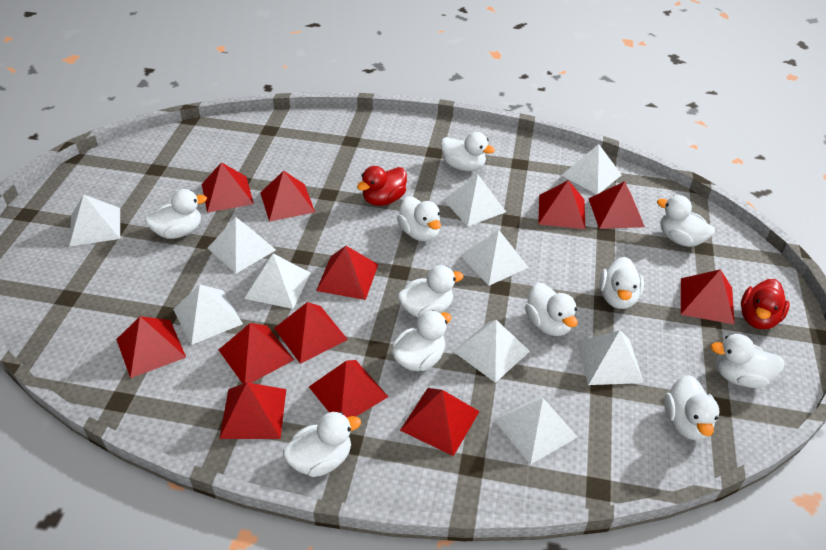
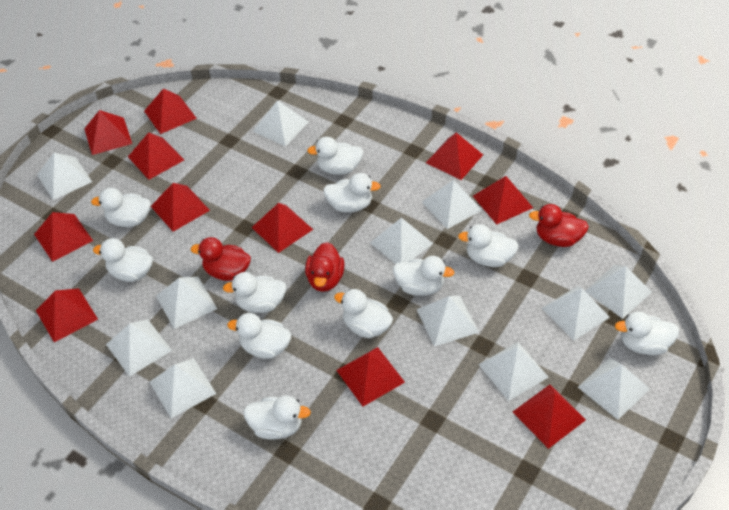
red duck: [357,166,407,206] [741,279,790,329] = 2 -> [191,237,251,281] [305,242,344,292] [529,204,589,247] = 3
red pyramid: [116,316,186,378] [202,162,254,213] [219,323,294,384] [219,382,286,439] [260,170,315,222] [274,302,348,364] [309,360,388,418] [316,246,378,300] [400,388,480,456] [538,180,585,229] [588,181,645,229] [681,269,735,325] = 12 -> [34,212,93,262] [36,288,98,342] [84,110,132,155] [128,132,184,180] [144,88,197,134] [151,183,210,232] [251,203,313,253] [336,347,405,406] [426,133,483,180] [473,176,533,225] [513,385,586,449] = 11
white pyramid: [69,195,120,247] [173,285,243,345] [208,217,276,273] [244,254,310,309] [444,174,506,227] [453,320,530,383] [460,230,529,286] [495,395,577,465] [561,144,622,194] [577,330,644,385] = 10 -> [37,153,92,200] [106,319,172,377] [150,358,216,418] [156,277,217,329] [253,100,308,146] [370,218,433,264] [416,296,479,347] [422,180,482,229] [478,342,549,401] [542,286,610,341] [578,357,650,420] [585,265,652,319] = 12

